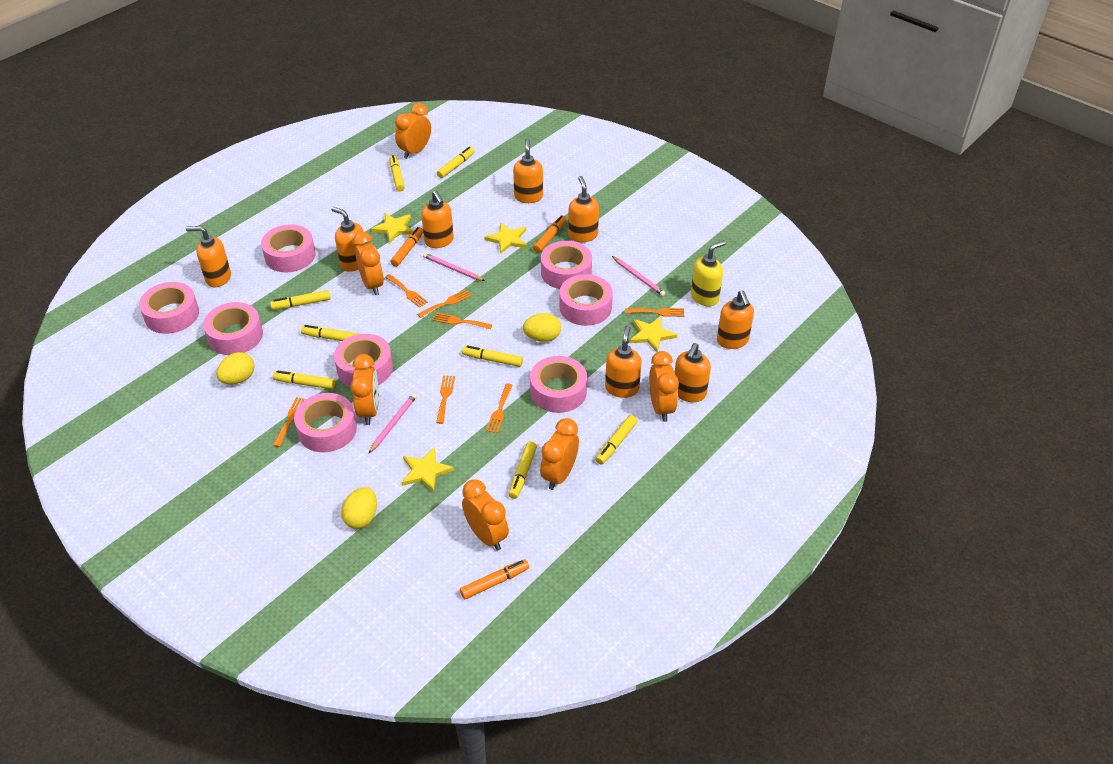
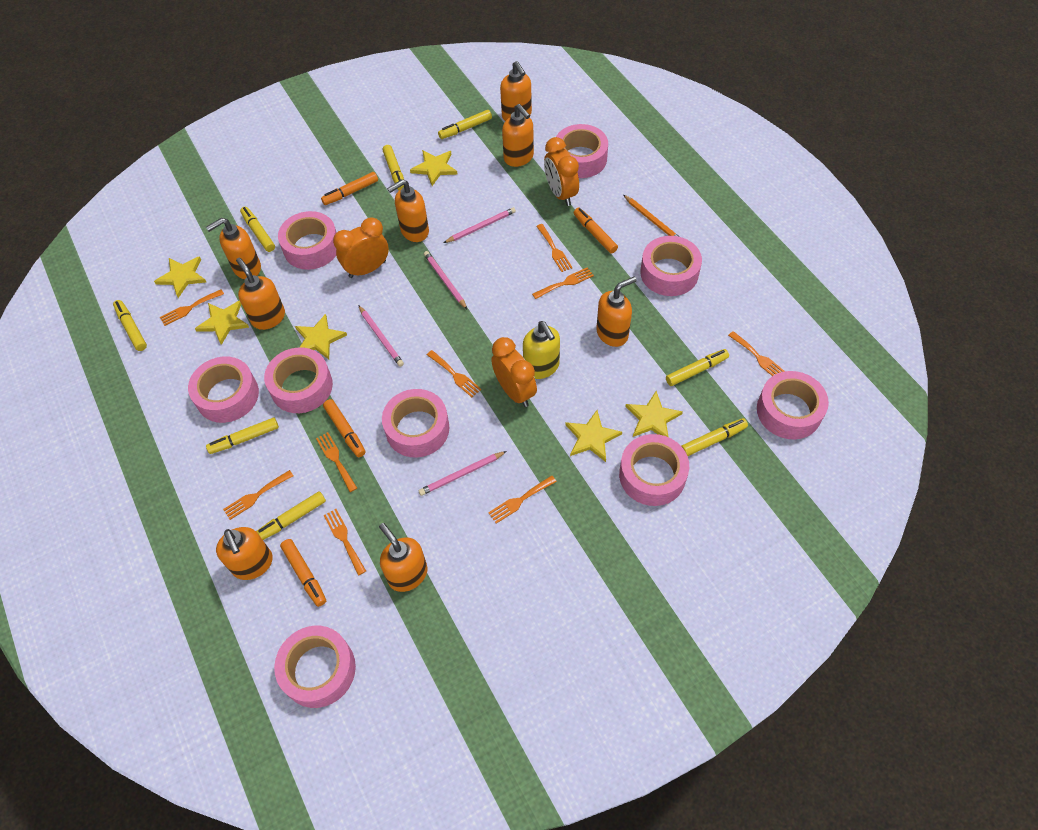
orange clock: [350,354,379,425] [353,232,384,295] [395,103,431,159] [462,479,509,551] [540,418,579,490] [649,351,679,422] = 6 -> [333,217,389,278] [491,337,537,407] [544,137,579,206] = 3
orange fork: [273,397,306,447] [385,274,428,308] [417,289,472,318] [433,312,492,329] [436,375,455,424] [486,383,513,433] [625,308,684,317] = 7 -> [160,289,224,326] [223,470,294,520] [316,432,357,492] [323,509,366,576] [427,350,481,397] [488,476,557,524] [532,267,594,299] [536,224,573,272] [728,331,785,376] = 9
orange marker: [390,227,423,267] [460,559,529,599] [533,215,567,253] = 3 -> [280,539,326,607] [321,172,378,205] [323,399,366,457] [574,208,618,253] = 4
orange pencil: none = 0 -> [623,195,680,237] = 1
pink pencil: [369,393,417,453] [423,253,485,281] [612,256,665,296] = 3 -> [358,305,404,367] [419,451,507,496] [424,251,468,310] [444,207,516,243] = 4
pink tape: [139,282,199,334] [203,302,263,355] [261,224,316,272] [294,393,357,452] [334,334,393,387] [530,356,587,413] [541,241,592,289] [560,274,613,326] = 8 -> [188,357,259,423] [264,347,333,413] [274,626,356,708] [278,211,337,270] [382,389,449,458] [556,124,608,178] [619,434,689,506] [640,236,702,296] [757,371,829,440] = 9
yellow egg: [216,352,255,384] [341,487,377,529] [523,313,561,342] = 3 -> none = 0
yellow star: [371,213,413,243] [402,447,454,492] [484,223,526,254] [630,316,677,352] = 4 -> [154,256,206,298] [195,301,249,345] [295,314,347,359] [410,150,458,186] [565,410,622,462] [625,391,683,437] = 6

